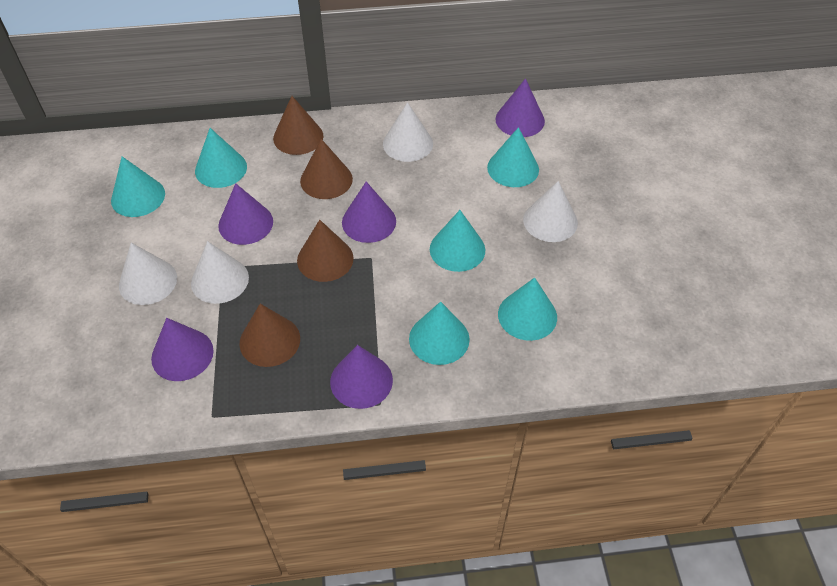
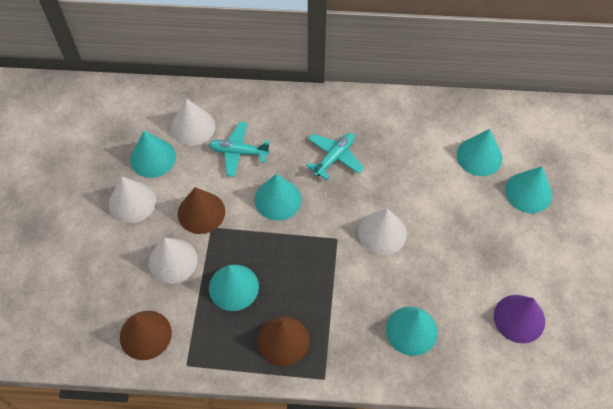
brown cone: [239,304,300,367] [273,96,323,155] [297,220,354,282] [300,139,353,199] = 4 -> [120,311,172,360] [178,187,225,234] [258,316,309,366] = 3
purple cone: [151,318,214,381] [218,183,273,245] [330,345,393,409] [342,182,396,243] [495,78,545,137] = 5 -> [494,295,545,343] = 1
turquoise plane: none = 0 -> [209,122,270,177] [306,133,364,180] = 2

